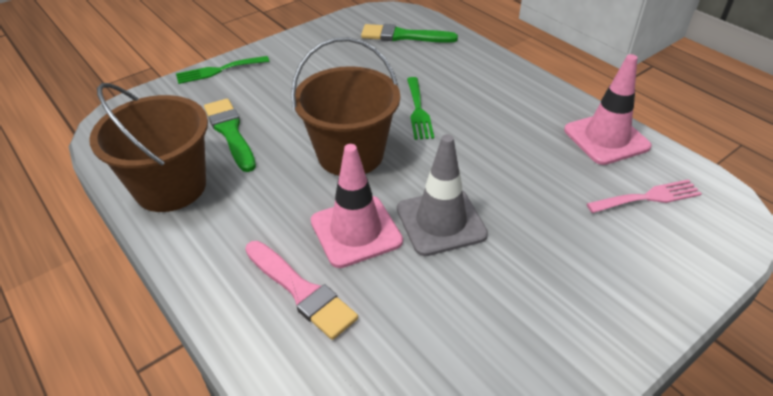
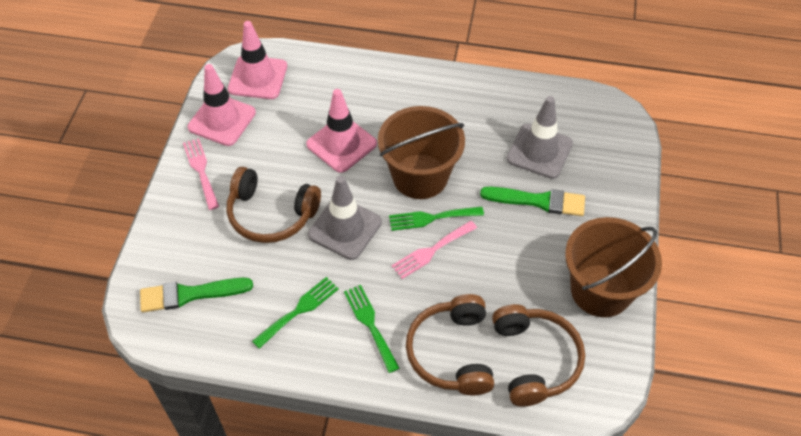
brown headphones: none = 0 -> [227,167,321,243] [406,294,494,395] [492,304,585,406] = 3
green fork: [176,56,269,84] [407,77,434,140] = 2 -> [252,277,339,349] [344,285,399,373] [389,207,484,231] = 3
grey traffic cone: [397,134,488,256] = 1 -> [308,176,382,260] [507,96,573,179] = 2
pink brush: [245,241,358,340] = 1 -> none = 0
pink fork: [586,179,702,213] = 1 -> [183,138,219,210] [392,221,477,279] = 2
pink traffic cone: [311,144,403,268] [564,54,652,165] = 2 -> [188,64,256,146] [228,21,287,99] [306,89,377,173] = 3

